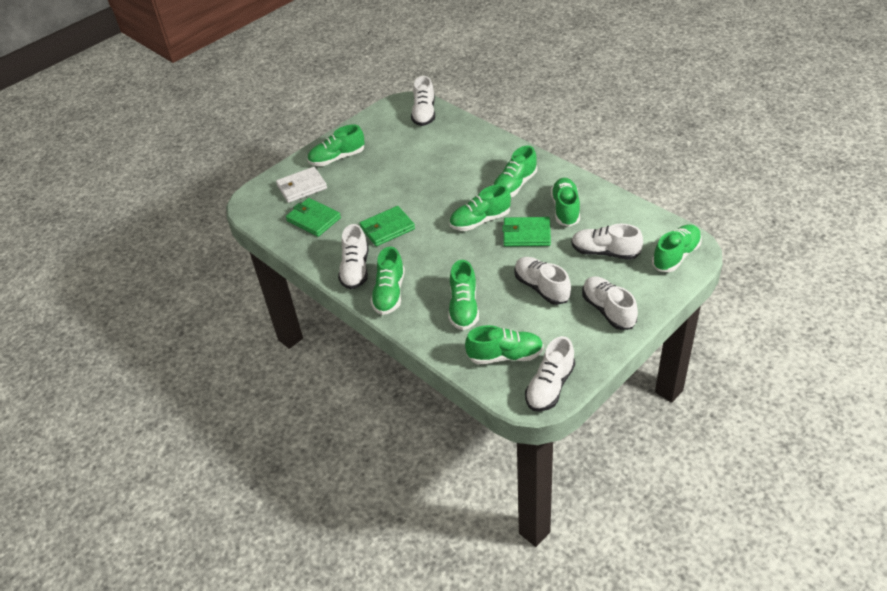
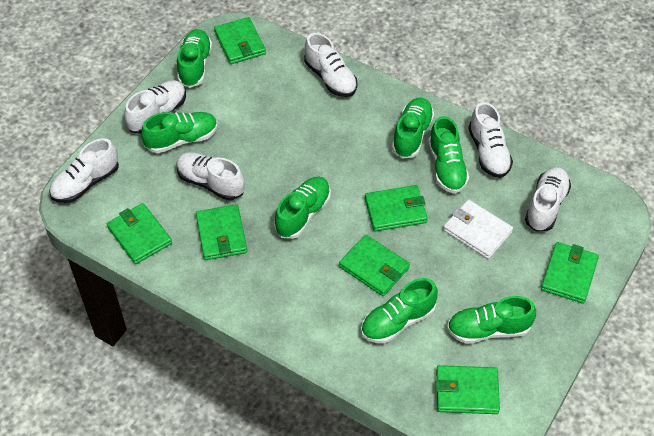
green shoe: [307,125,365,166] [371,246,405,315] [448,260,479,330] [449,185,511,231] [465,325,544,364] [493,146,537,197] [551,178,580,227] [652,224,702,272] = 8 -> [141,112,218,153] [177,29,212,88] [274,177,331,239] [361,278,438,343] [392,98,434,159] [428,116,469,194] [447,296,536,344] = 7
green wallet: [286,198,341,237] [359,206,415,246] [502,217,551,247] = 3 -> [107,203,172,264] [196,204,247,260] [214,17,266,64] [339,235,410,296] [365,185,428,232] [436,365,500,414] [541,242,599,304] = 7

